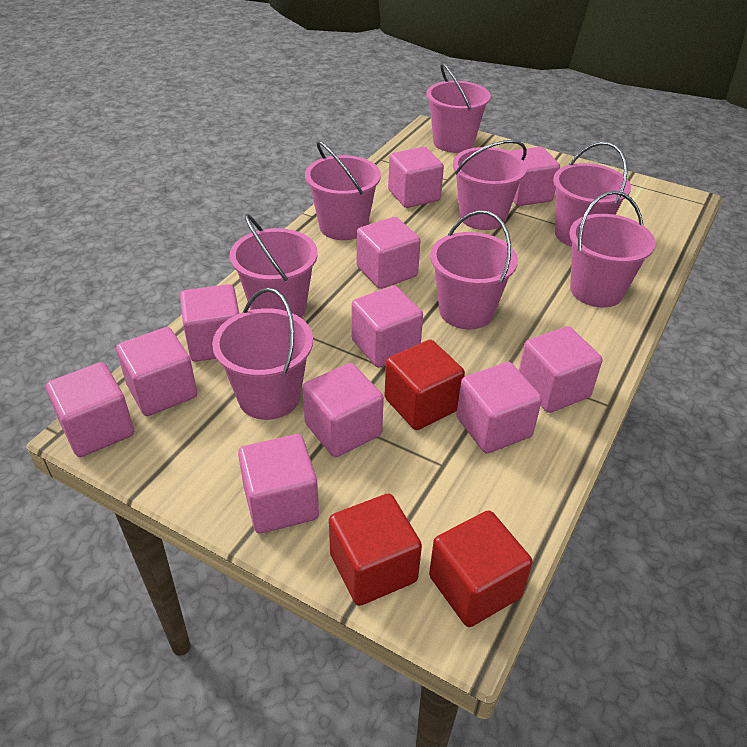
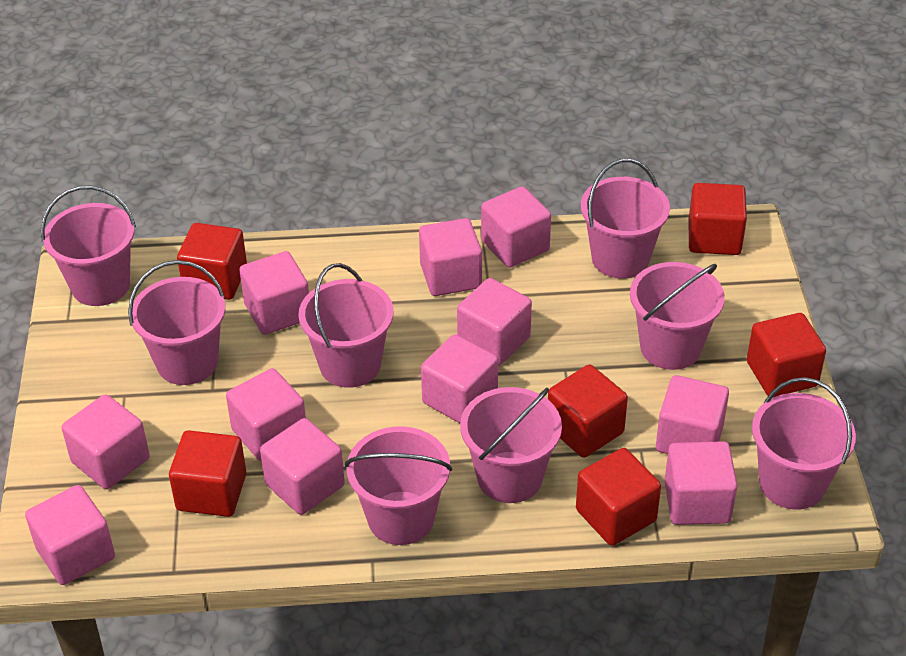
red cube: [329,493,422,606] [384,340,465,430] [429,510,533,627] = 3 -> [169,430,246,517] [177,223,247,300] [548,364,628,458] [576,448,661,546] [689,183,747,255] [747,313,826,397] = 6

